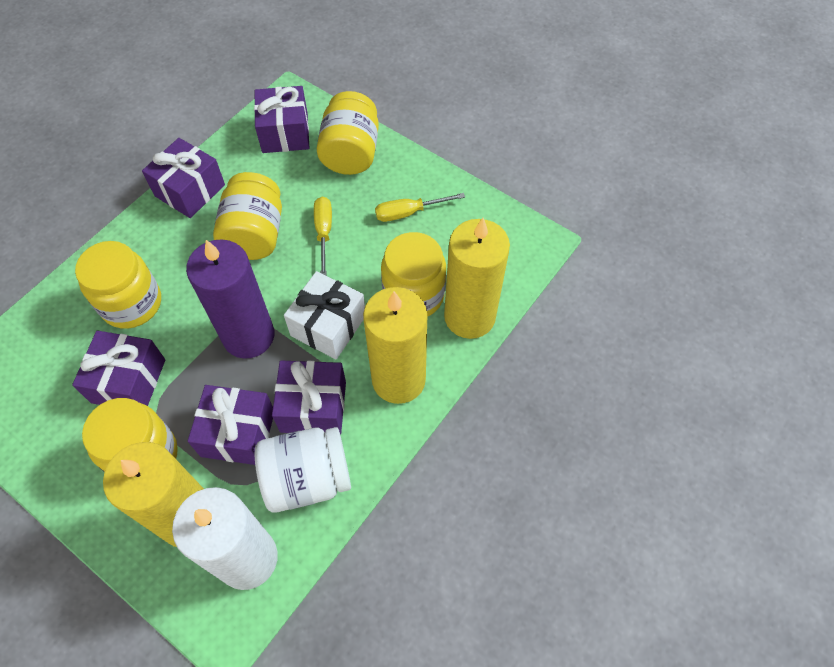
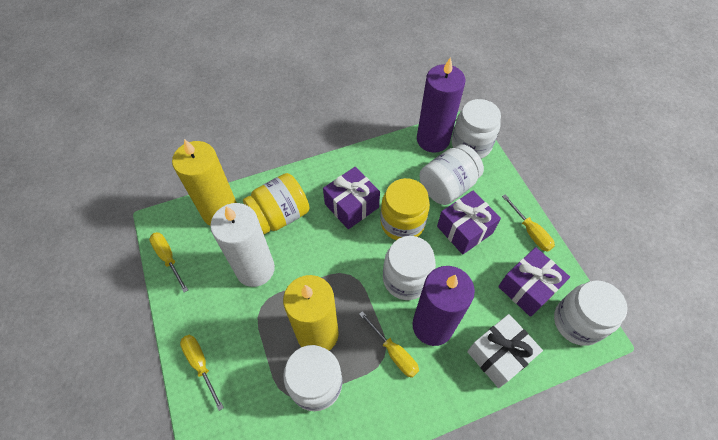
purple candle: [186,239,274,359] = 1 -> [412,266,475,346] [417,57,466,153] = 2
purple gift: [72,331,165,406] [142,138,225,218] [188,385,273,465] [254,86,309,153] [272,361,346,435] = 5 -> [323,167,380,229] [437,191,501,255] [498,247,570,317] = 3
white jar: [255,427,351,513] = 1 -> [283,345,342,411] [383,236,436,300] [420,144,484,205] [452,99,501,159] [554,280,628,346] = 5
yellow candle: [103,442,204,547] [363,287,427,404] [444,218,510,339] = 3 -> [172,139,237,225] [283,275,339,350] = 2
yellow jar: [75,241,161,329] [82,398,178,472] [213,172,282,260] [317,91,379,175] [381,232,446,317] = 5 -> [243,173,310,234] [380,178,430,240] = 2
yellow screwdriver: [314,197,332,275] [375,193,465,222] = 2 -> [149,232,188,293] [180,335,224,411] [359,311,419,378] [502,194,555,252] = 4

